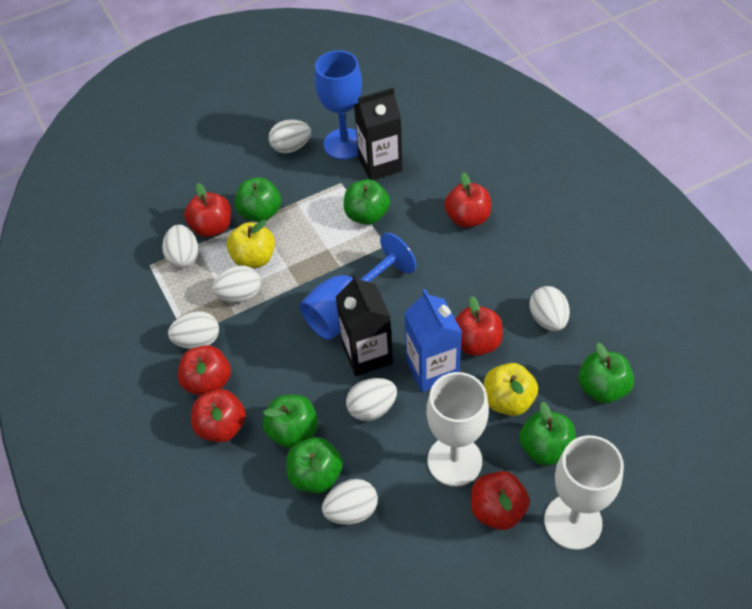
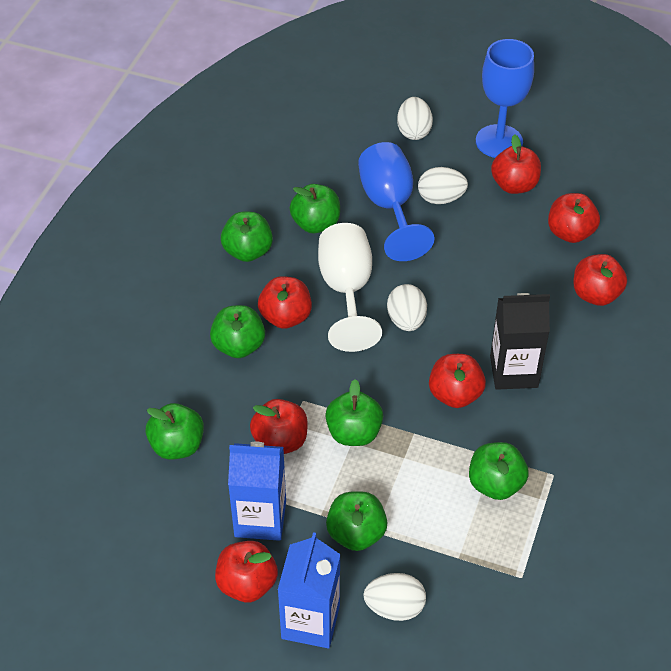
black carton: [336,274,393,376] [354,87,402,180] = 2 -> [490,293,550,390] = 1
blue carton: [405,289,462,392] = 1 -> [228,442,286,541] [278,532,341,648] = 2
green apple: [235,177,281,222] [263,395,318,448] [286,437,343,493] [344,179,390,225] [519,402,576,466] [578,342,634,403] = 6 -> [145,403,204,460] [210,305,265,358] [221,212,273,262] [290,184,340,233] [325,379,383,446] [326,491,388,551] [469,442,529,500] = 7
red apple: [178,345,231,396] [184,183,231,237] [191,389,246,443] [444,172,491,228] [455,296,503,356] [471,471,530,530] = 6 -> [215,541,278,602] [250,399,308,454] [258,276,312,329] [429,354,486,408] [491,134,541,194] [548,193,600,243] [573,254,627,306] = 7
white egg: [162,225,199,268] [168,311,219,349] [212,265,261,303] [269,119,311,153] [322,479,378,525] [346,378,397,421] [529,286,570,331] = 7 -> [363,573,426,621] [387,284,427,331] [397,97,433,140] [418,167,468,204] = 4
white goblet: [426,372,489,486] [544,435,624,550] = 2 -> [318,223,382,352] = 1
yellow apple: [227,220,275,268] [484,363,538,416] = 2 -> none = 0

